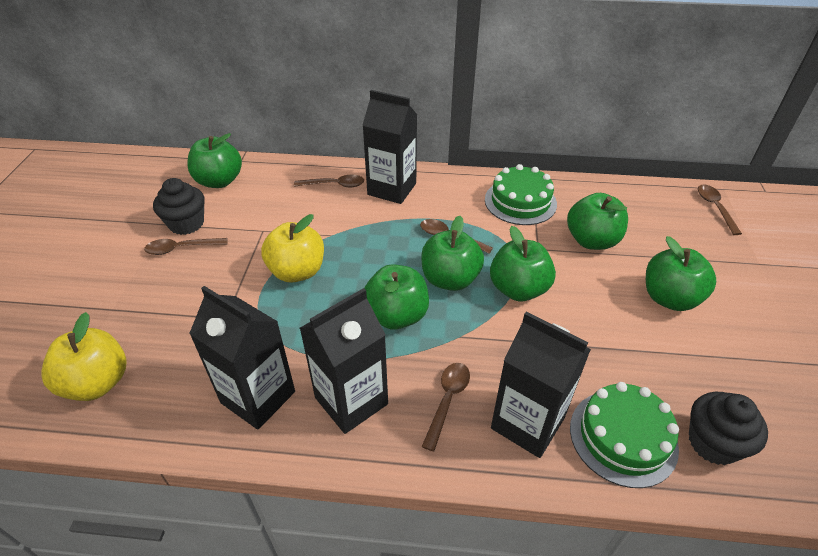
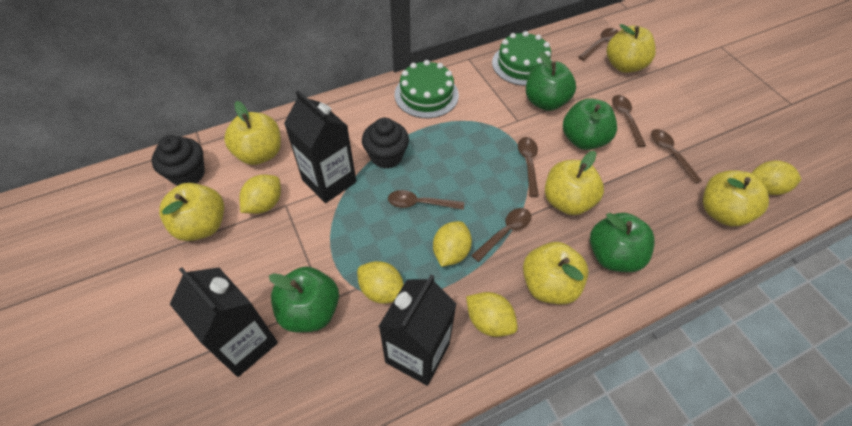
black carton: [189,286,295,430] [300,288,388,434] [362,90,417,204] [491,312,591,458] = 4 -> [170,267,278,377] [284,90,356,203] [379,274,457,386] = 3
brown spoon: [144,238,228,255] [294,175,364,188] [420,219,493,254] [422,363,470,451] [698,185,742,235] = 5 -> [388,190,464,210] [471,208,531,262] [518,137,539,197] [579,28,619,61] [612,95,646,147] [651,129,702,184] = 6
green apple: [187,133,242,188] [364,264,429,330] [421,216,484,291] [490,226,556,301] [567,193,628,250] [646,236,716,311] = 6 -> [269,266,339,332] [526,52,576,111] [563,98,617,150] [590,213,655,272] = 4
yellow apple: [41,312,126,401] [261,214,324,283] = 2 -> [159,183,224,241] [224,101,281,165] [523,242,589,304] [545,151,604,215] [606,24,656,73] [703,170,769,226] = 6
yellow lemon: none = 0 -> [239,175,281,214] [357,261,404,304] [433,221,472,267] [466,292,518,337] [752,160,802,195] = 5

